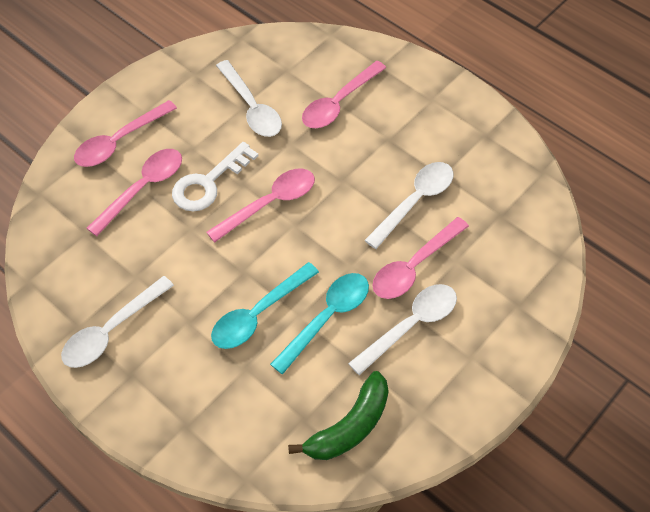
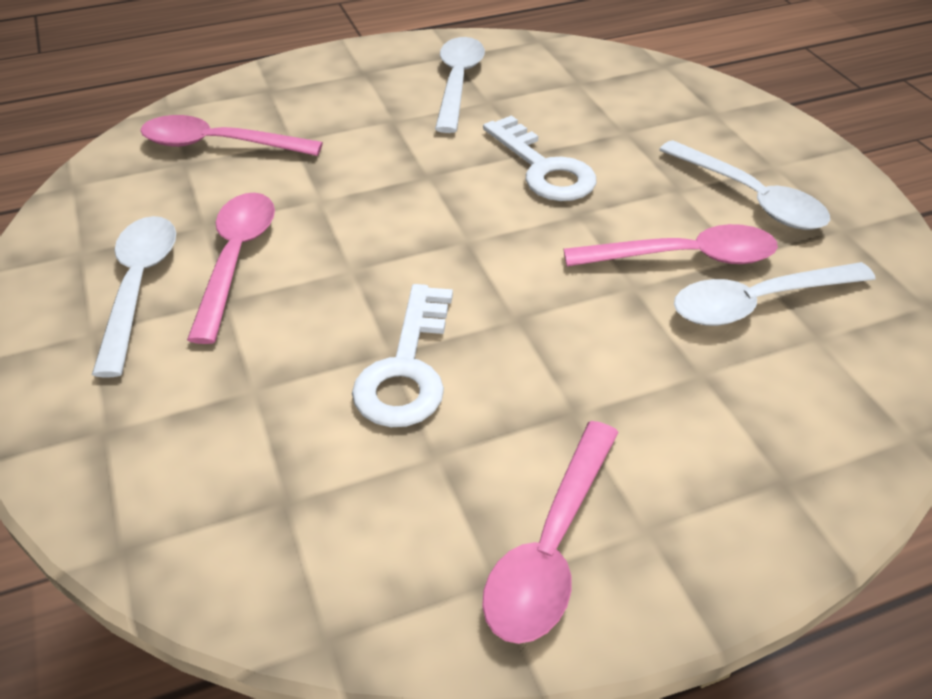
green banana: [288,371,389,460] = 1 -> none = 0
pink spoon: [74,100,177,167] [87,149,182,236] [206,169,315,243] [302,61,386,128] [372,217,469,299] = 5 -> [140,115,323,156] [187,193,275,344] [482,421,619,644] [564,224,778,266] = 4
turquoise spoon: [211,262,319,349] [270,273,369,374] = 2 -> none = 0
white key: [172,142,258,211] = 1 -> [352,284,453,427] [483,115,597,201] = 2

